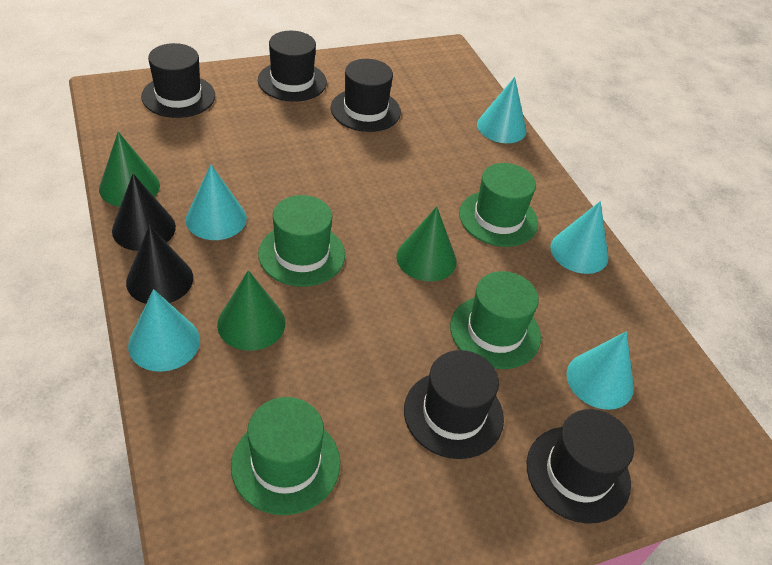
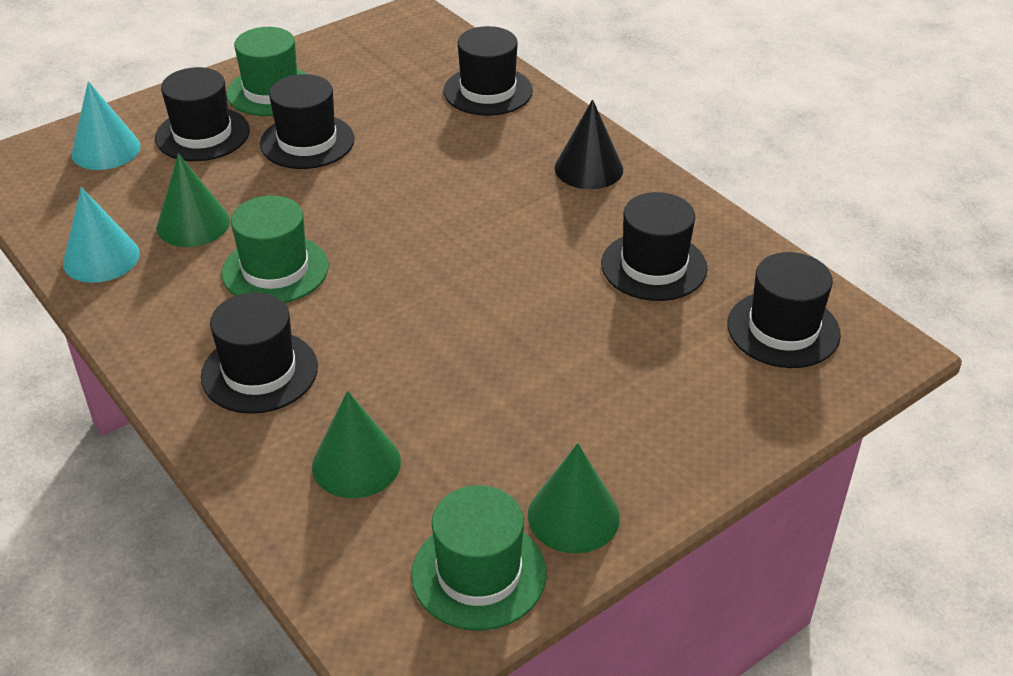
black cone: [112,174,176,251] [126,225,193,304] = 2 -> [554,99,623,189] = 1
black hat: [141,43,215,118] [258,31,327,102] [331,59,401,132] [404,350,504,459] [527,409,634,524] = 5 -> [155,67,250,161] [201,292,318,414] [260,74,355,169] [444,26,533,116] [601,192,707,301] [727,252,841,368] = 6
green hat: [231,397,340,515] [258,195,345,287] [450,271,541,369] [459,163,538,247] = 4 -> [222,195,329,303] [226,27,307,116] [411,485,546,630] = 3
turquoise cone: [128,289,200,372] [186,164,247,240] [477,77,526,143] [550,201,608,274] [566,331,634,410] = 5 -> [63,187,140,283] [71,81,141,170] = 2

